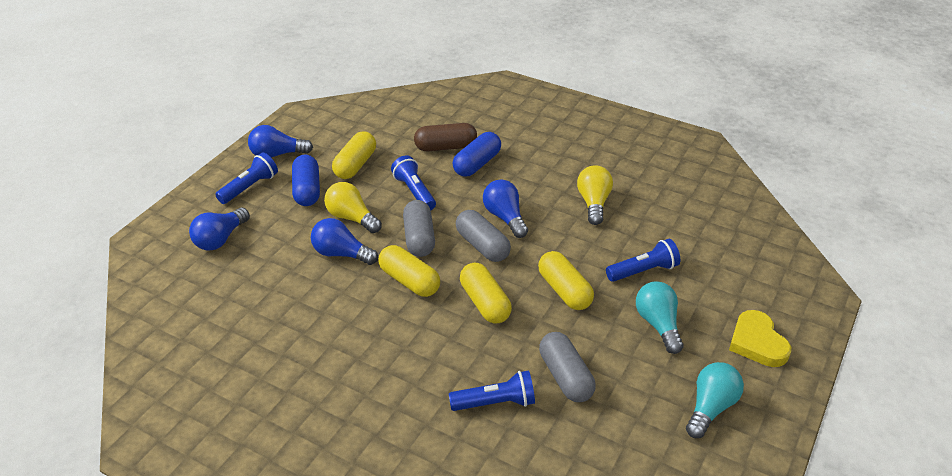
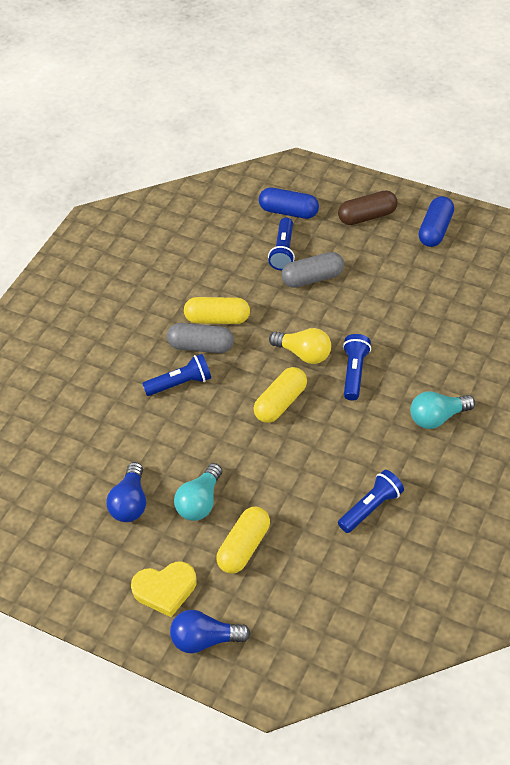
blue light bulb: [189,208,250,251] [248,125,313,158] [311,218,378,265] [483,180,528,238] = 4 -> [106,462,146,522] [170,610,251,654] = 2
grey capsule: [403,200,435,257] [456,210,511,262] [539,332,596,402] = 3 -> [167,323,234,353] [281,252,344,288] = 2
yellow capsule: [332,131,376,179] [378,245,440,297] [460,263,512,324] [538,251,594,310] = 4 -> [184,297,250,324] [216,507,270,574] [254,367,307,423] = 3
yellow light bulb: [324,182,382,233] [577,165,613,225] = 2 -> [269,328,331,364] = 1

